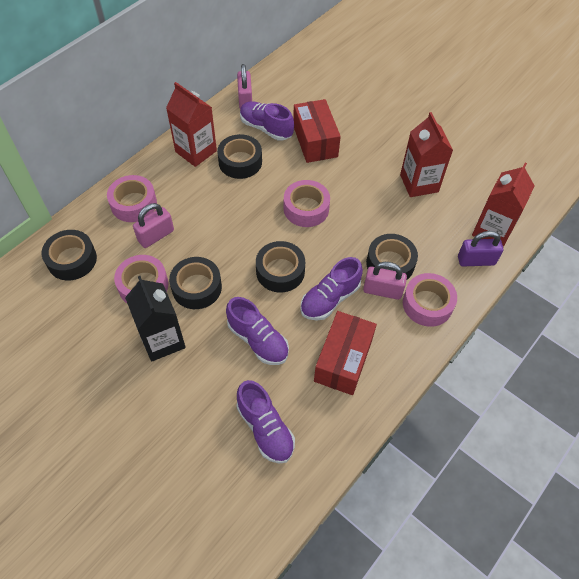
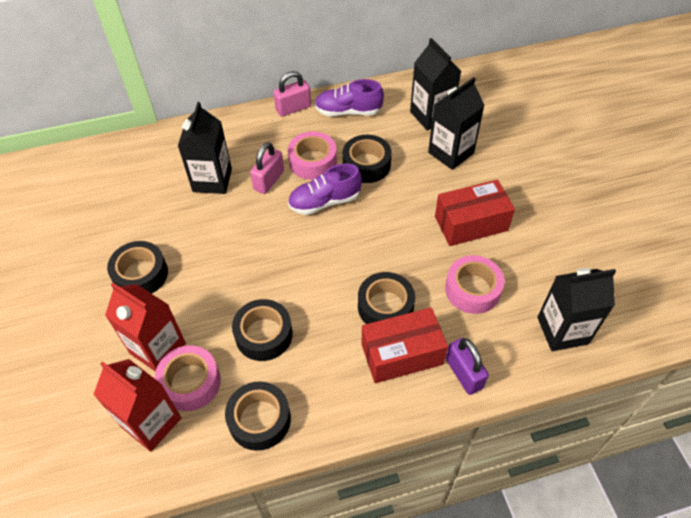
black carton: [125,276,186,362] = 1 -> [178,102,232,194] [410,38,461,131] [428,77,485,170] [537,268,616,351] = 4
pink padlock: [133,203,174,248] [237,64,252,109] [363,262,407,300] = 3 -> [250,142,284,194] [273,71,311,117] = 2
pink tape: [107,175,157,222] [114,255,168,303] [284,180,330,227] [403,273,457,327] = 4 -> [155,345,221,411] [288,131,337,180] [445,255,504,314] = 3
purple shoe: [226,297,289,365] [236,380,295,464] [240,101,294,141] [300,257,363,321] = 4 -> [288,163,362,215] [315,79,384,116] = 2
red carton: [166,82,217,167] [400,112,453,197] [472,163,535,247] = 3 -> [93,359,181,452] [105,283,186,372] = 2

